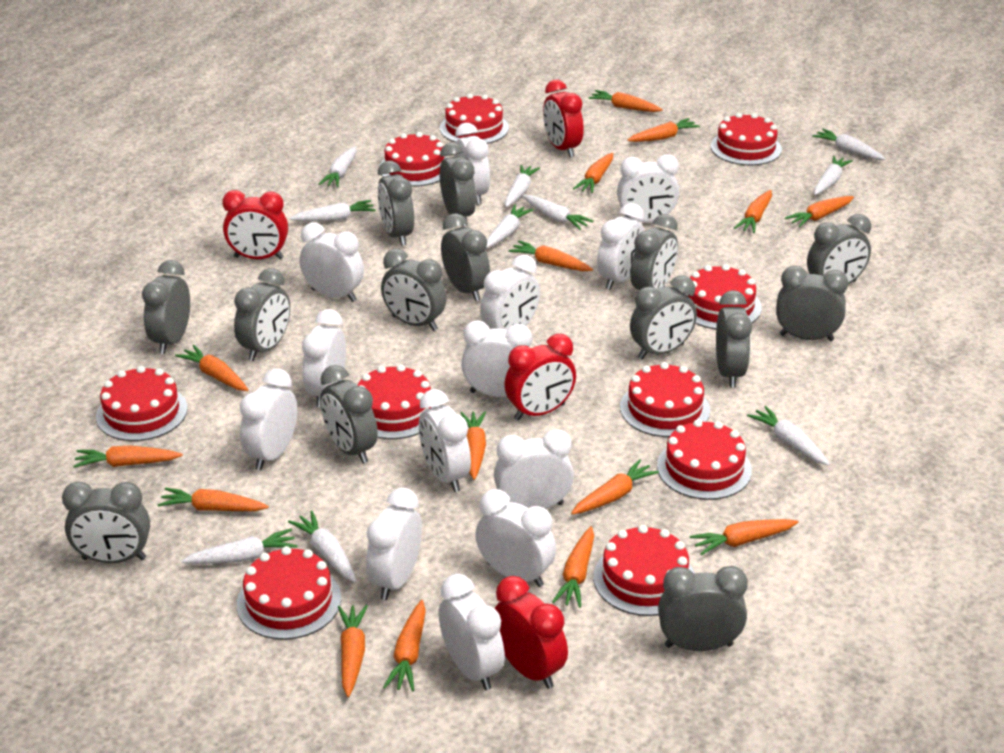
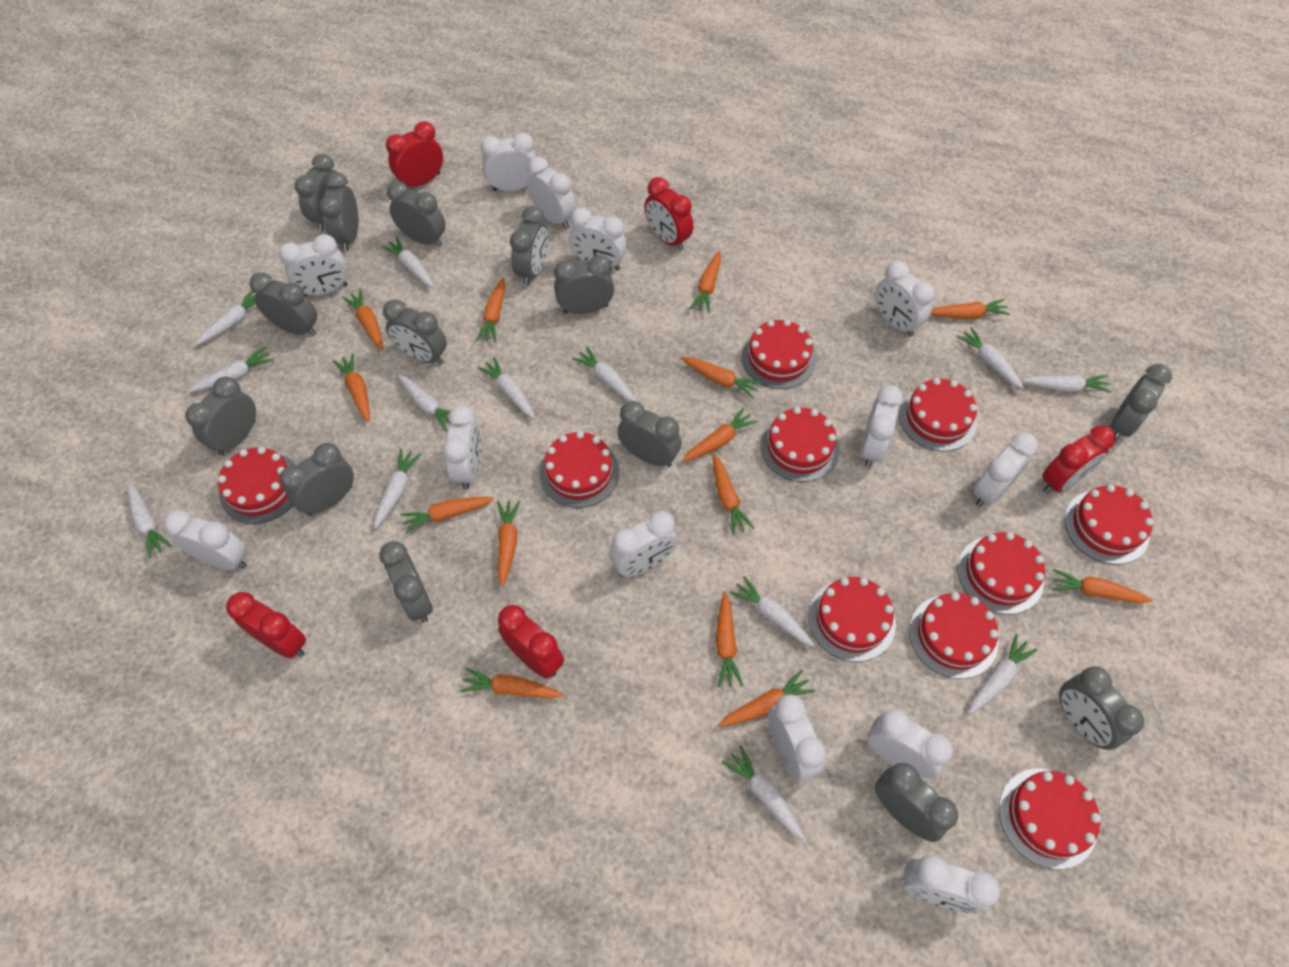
orange carrot: [73,445,183,468] [158,488,269,511] [175,345,248,391] [338,605,368,697] [383,600,426,691] [460,411,486,480] [509,241,593,271] [552,526,594,608] [571,459,659,515] [573,153,613,193] [588,90,663,112] [627,118,700,142] [690,519,798,555] [734,190,772,233] [785,196,854,227] = 15 -> [333,353,370,422] [342,289,383,350] [400,497,494,533] [460,668,564,699] [476,277,505,343] [497,500,521,587] [681,357,762,398] [682,407,758,462] [690,251,721,313] [713,454,754,535] [716,591,743,687] [718,670,815,727] [931,299,1010,319] [1052,569,1153,603] = 14
red clock: [222,190,288,259] [494,576,568,689] [504,334,576,420] [543,80,584,157] = 4 -> [226,592,306,658] [386,121,443,189] [498,605,564,678] [644,177,693,251] [1042,425,1116,494] = 5
white carrot: [181,528,298,564] [288,511,356,582] [289,200,376,222] [319,146,357,187] [486,204,533,248] [505,165,540,207] [522,195,594,230] [747,406,830,466] [812,129,886,160] [814,156,853,195] = 10 -> [127,483,172,558] [188,346,274,393] [195,290,256,345] [374,448,421,529] [381,237,434,288] [397,374,451,432] [477,357,535,419] [572,347,637,402] [722,745,806,841] [730,576,815,647] [957,327,1024,389] [969,634,1038,714] [1022,375,1112,393] = 13

